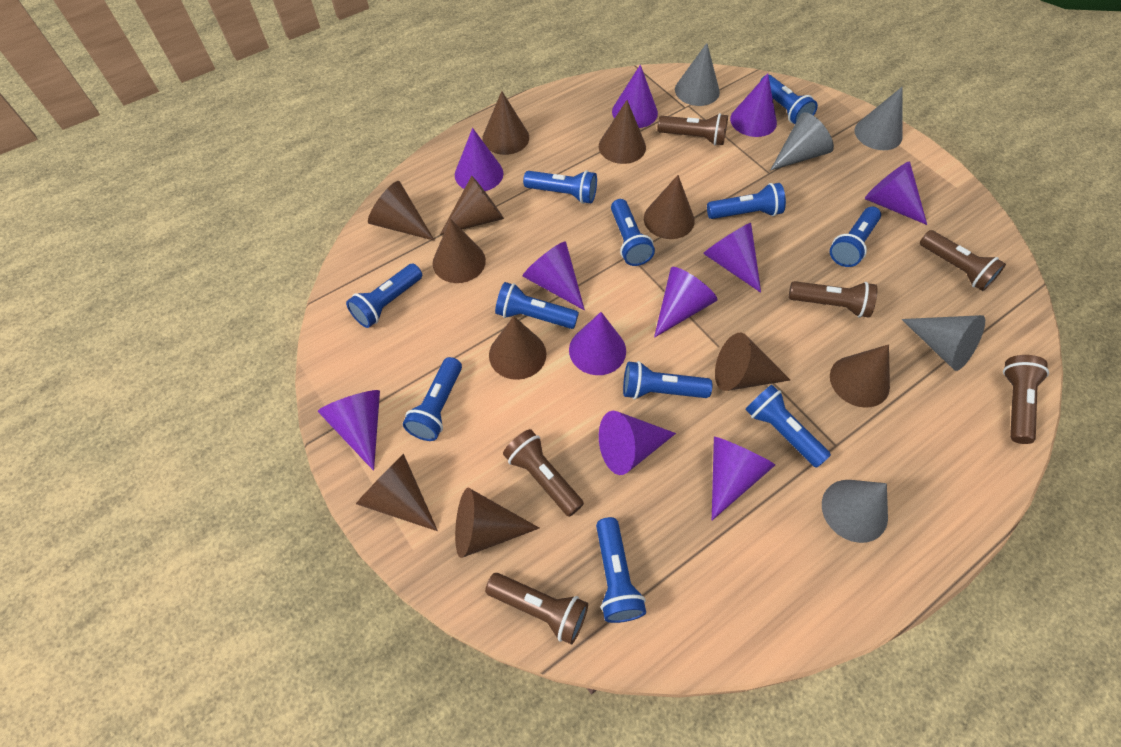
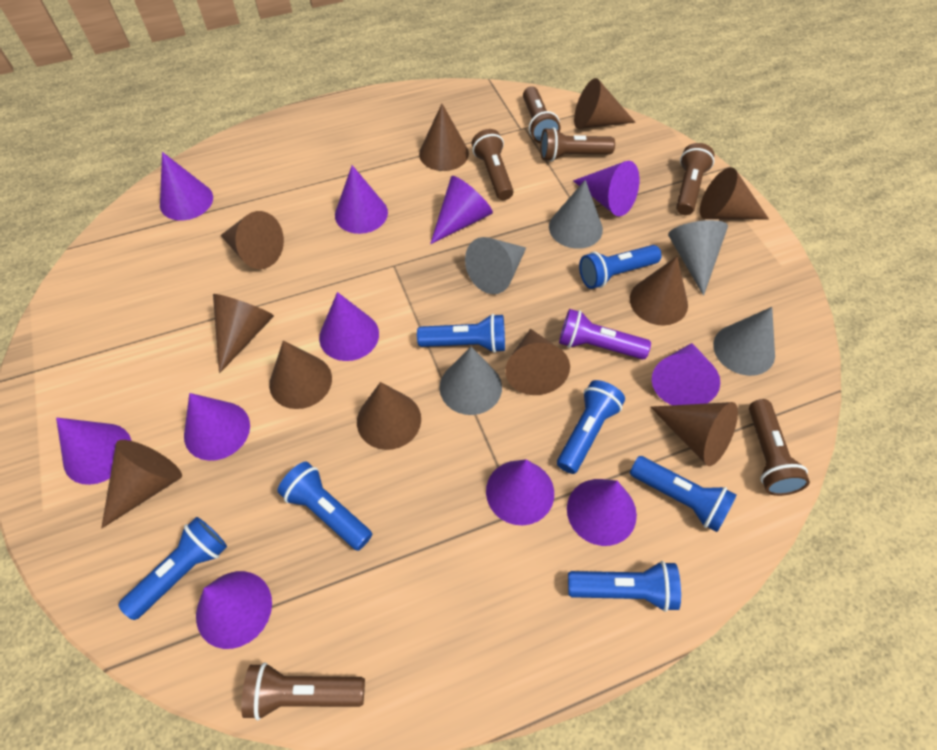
blue flashlight: [346,264,422,328] [403,357,462,441] [495,282,579,329] [523,170,597,204] [596,517,646,623] [611,199,655,266] [623,361,712,399] [707,183,786,219] [745,385,831,468] [760,75,818,124] [830,207,881,267] = 11 -> [118,517,227,620] [278,461,372,551] [417,314,505,353] [557,380,625,474] [568,561,681,612] [579,245,662,289] [630,456,737,532] = 7
purple flashlight: none = 0 -> [559,309,651,360] = 1

